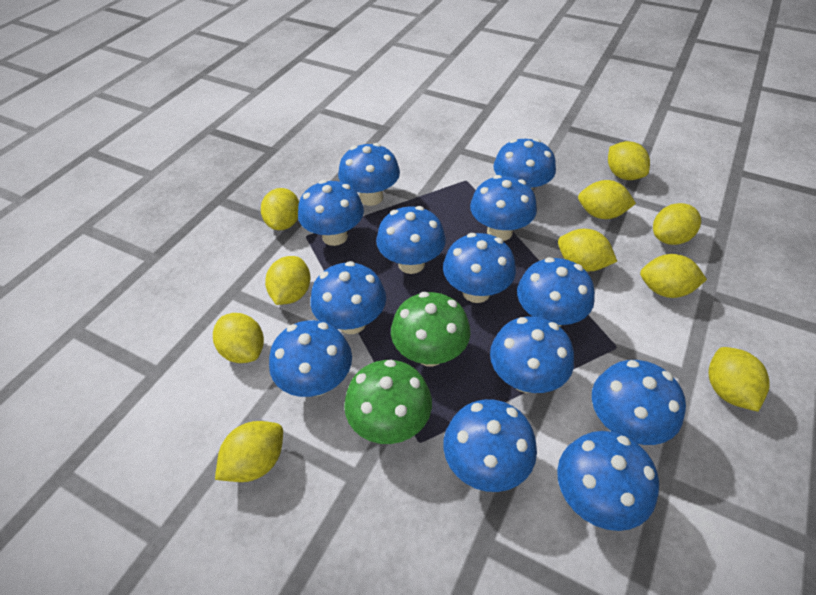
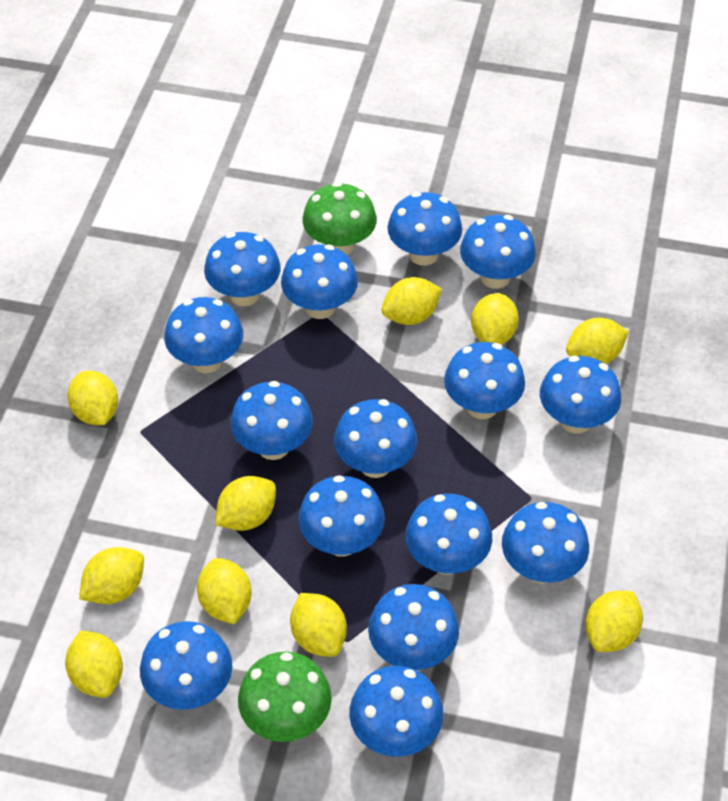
blue mushroom: [269,320,352,397] [298,180,364,246] [310,261,386,334] [338,143,400,206] [376,206,446,274] [443,233,516,303] [443,399,537,492] [470,175,537,241] [490,316,574,393] [493,138,556,190] [517,257,595,327] [557,431,659,531] [592,360,686,445] = 13 -> [140,621,232,710] [164,297,243,373] [204,232,281,306] [230,381,313,460] [281,244,358,319] [298,475,385,557] [334,399,417,478] [349,666,443,757] [368,584,459,670] [387,192,462,266] [405,494,492,575] [444,342,525,419] [460,215,536,289] [502,502,589,584] [540,356,621,434] = 15

